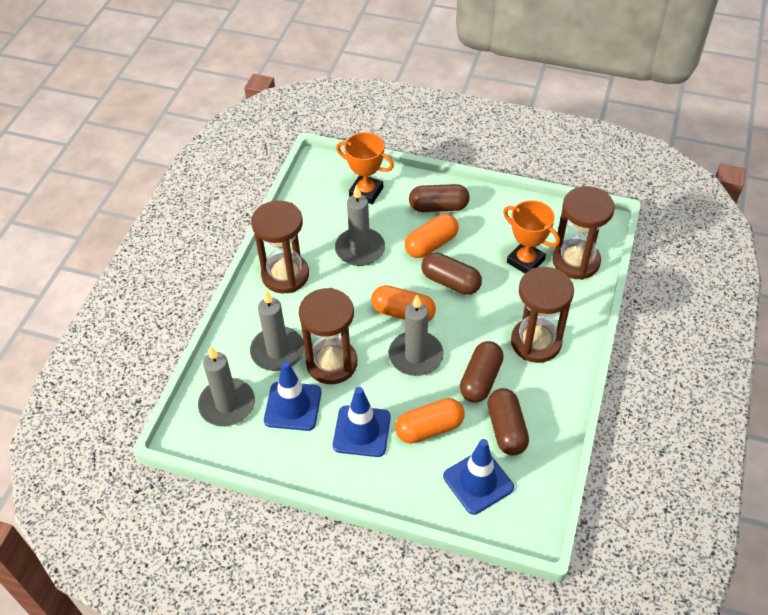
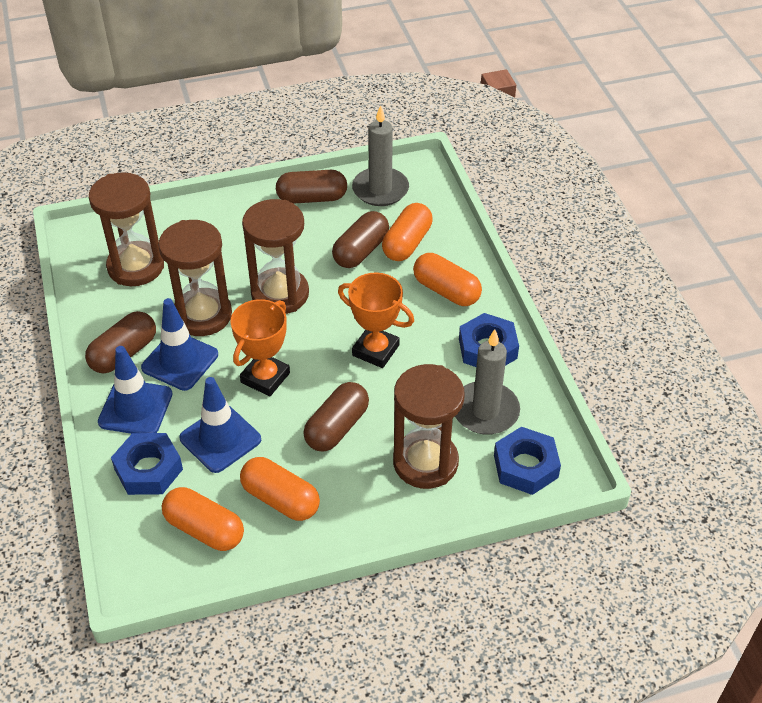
blue nut: none = 0 -> [111,433,183,495] [459,313,519,367] [494,427,561,495] = 3
grey candle: [198,345,255,426] [250,290,304,371] [335,185,385,266] [389,295,444,376] = 4 -> [352,105,409,206] [455,329,520,435] = 2
orange capsule: [371,285,436,321] [395,398,465,443] [405,214,459,258] = 3 -> [162,487,244,551] [240,457,320,521] [382,203,433,261] [413,253,482,306] = 4

